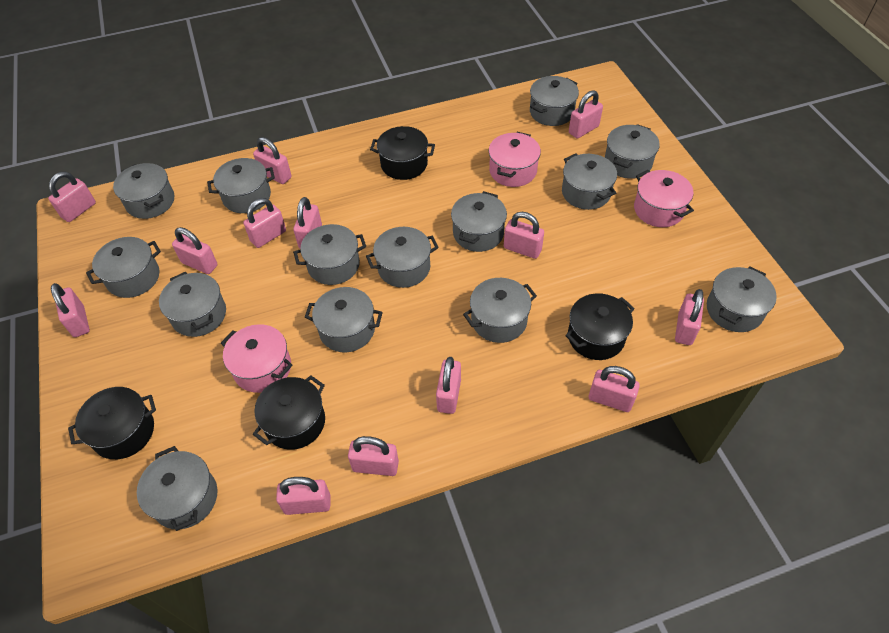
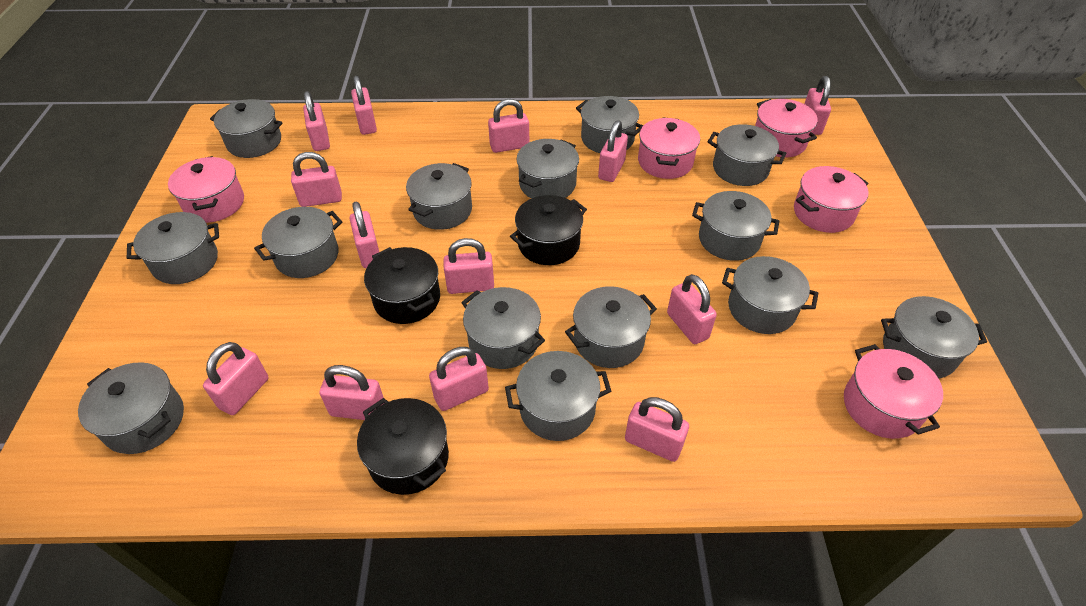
black pot: [68,387,156,459] [253,375,325,450] [370,126,435,180] [565,293,635,360] = 4 -> [357,398,449,495] [364,247,440,324] [510,195,587,265] = 3
pink pot: [221,324,292,393] [489,132,541,187] [634,170,694,227] = 3 -> [168,156,244,223] [638,117,700,179] [755,99,818,157] [794,166,869,233] [844,344,943,439] = 5

